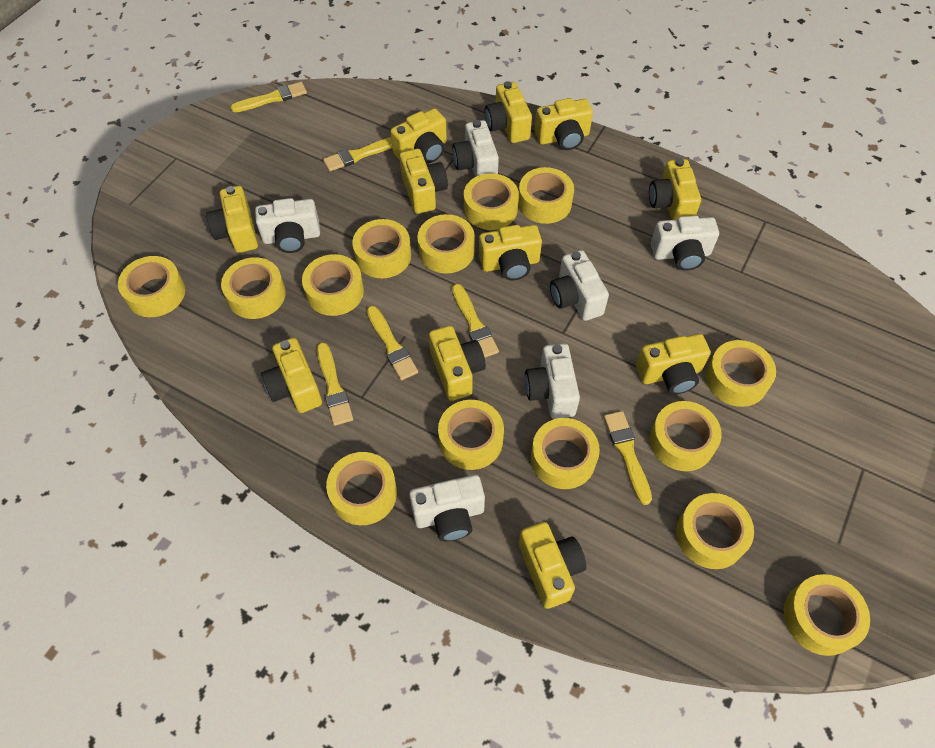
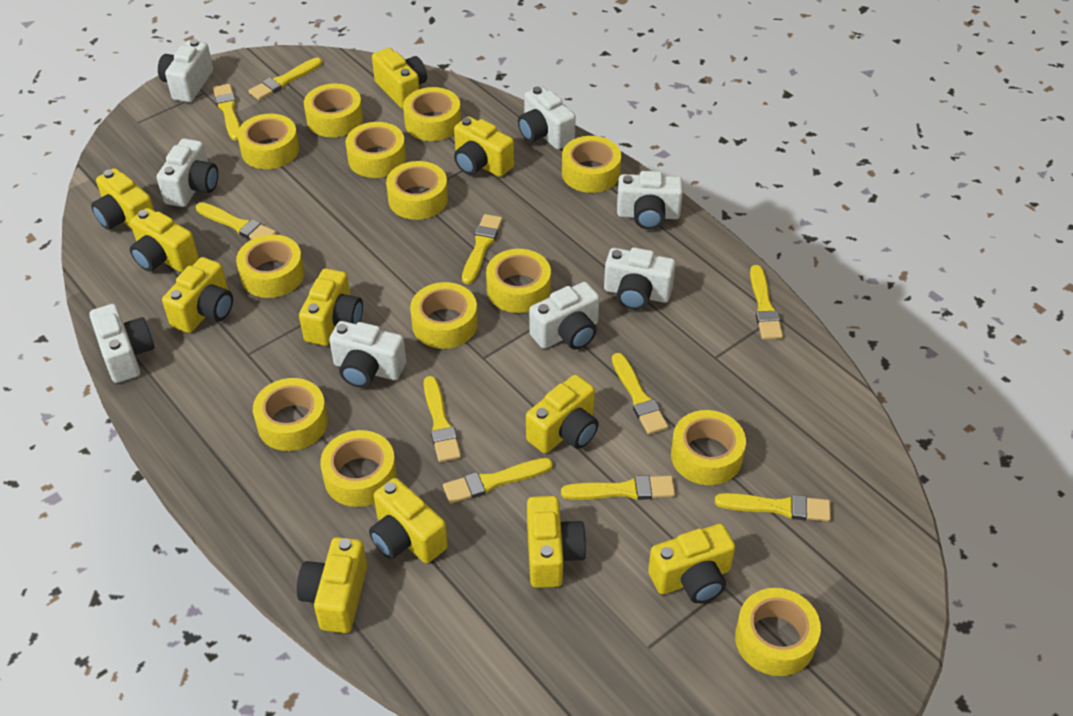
white camera: [255,198,320,253] [409,475,485,541] [452,120,499,177] [525,343,580,419] [550,250,609,321] [651,216,719,271] = 6 -> [89,304,155,383] [157,139,218,207] [158,39,213,102] [329,321,406,388] [518,86,576,149] [529,282,599,350] [604,248,676,310] [617,171,683,230] = 8
yellow brush: [230,82,307,112] [317,342,353,426] [323,137,392,172] [367,306,418,380] [452,284,499,358] [604,411,652,505] = 6 -> [196,202,276,239] [213,84,240,141] [248,58,322,100] [424,376,461,462] [443,458,553,504] [462,214,503,284] [561,475,675,500] [612,353,668,434] [715,493,831,522] [750,265,783,340] = 10
yellow tape: [118,256,185,317] [221,257,286,319] [302,254,364,316] [326,452,397,525] [352,219,411,278] [417,214,475,273] [438,400,504,470] [464,173,519,230] [518,167,574,224] [531,418,600,489] [650,401,722,471] [676,493,754,569] [705,340,776,407] [784,574,870,656] = 14 -> [236,234,305,298] [237,114,299,169] [253,378,328,451] [304,83,363,137] [320,430,397,507] [345,122,406,178] [386,161,448,220] [403,87,461,141] [410,282,478,349] [486,249,551,313] [562,136,621,193] [671,410,746,485] [735,588,821,676] = 13

